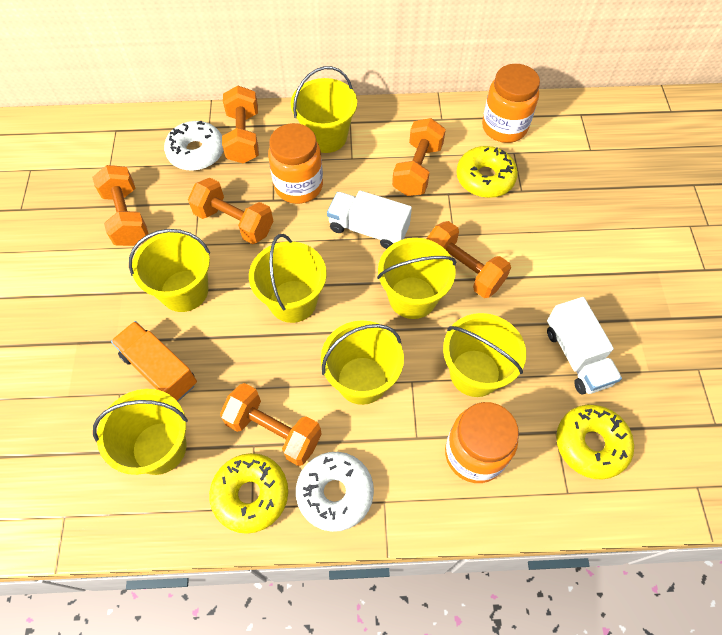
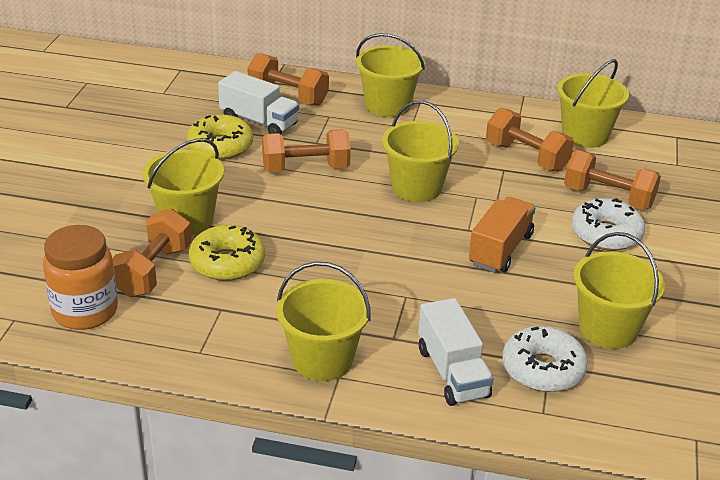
orange dumbbell: [92,165,149,246] [188,178,273,244] [220,383,322,466] [222,86,259,164] [392,118,446,196] [426,221,511,298] = 6 -> [112,208,192,297] [247,53,329,106] [262,130,351,172] [486,108,574,172] [564,150,661,210] = 5
orange jar: [268,123,323,204] [445,402,519,483] [482,64,540,143] = 3 -> [43,225,118,330] = 1
yellow bucket: [93,389,188,475] [129,229,210,312] [249,234,327,323] [291,66,357,153] [321,320,404,405] [377,238,456,319] [443,313,526,397] = 7 -> [143,138,224,235] [276,262,371,381] [356,33,425,117] [382,100,459,202] [557,59,629,148] [573,232,665,349] = 6
yellow donut: [209,453,288,534] [456,146,518,198] [556,405,634,479] = 3 -> [187,114,253,160] [189,225,265,281] = 2

